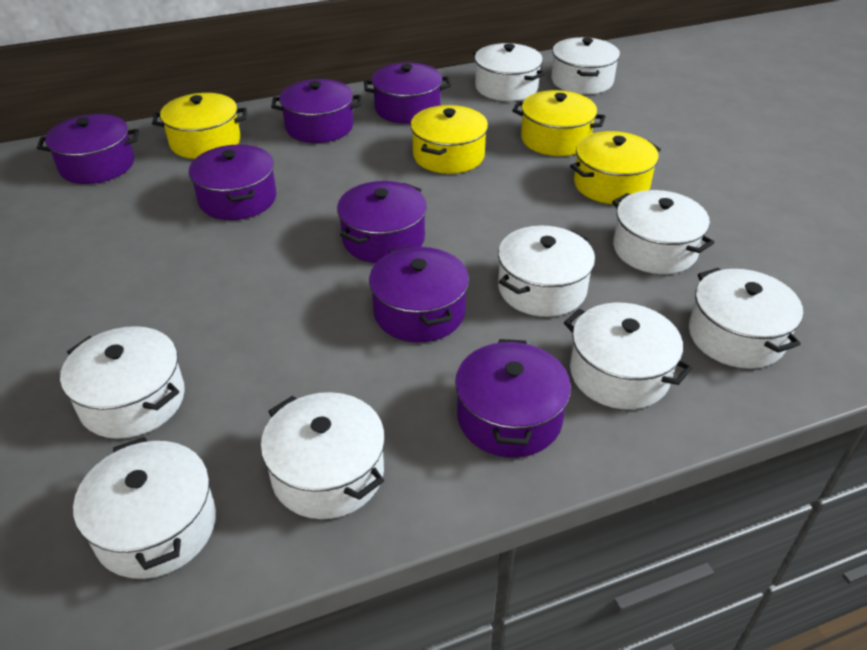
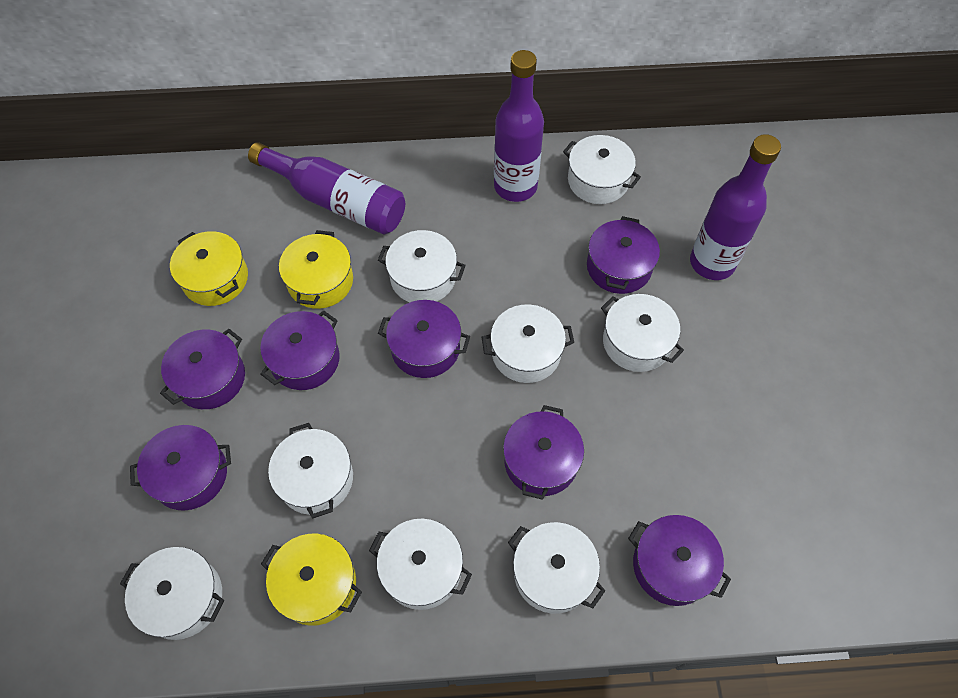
purple bottle: none = 0 -> [248,142,405,234] [494,50,544,202] [690,134,781,280] = 3
white pot: [60,326,185,439] [73,437,216,579] [261,392,385,519] [473,43,545,101] [498,226,595,317] [551,37,620,94] [564,303,693,409] [612,190,714,274] [689,268,803,369] = 9 -> [120,547,224,640] [268,423,353,518] [369,519,472,610] [378,230,466,302] [482,304,574,383] [508,522,605,614] [563,135,641,204] [601,294,684,372] = 8
yellow pot: [152,93,247,159] [410,105,488,174] [512,90,606,156] [570,131,661,204] = 4 -> [170,231,248,306] [261,533,362,626] [279,230,353,309] = 3

